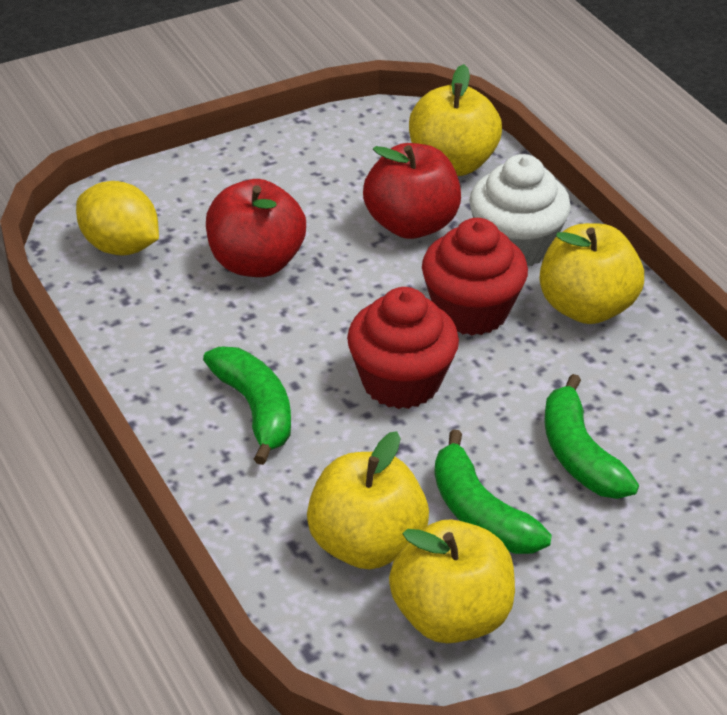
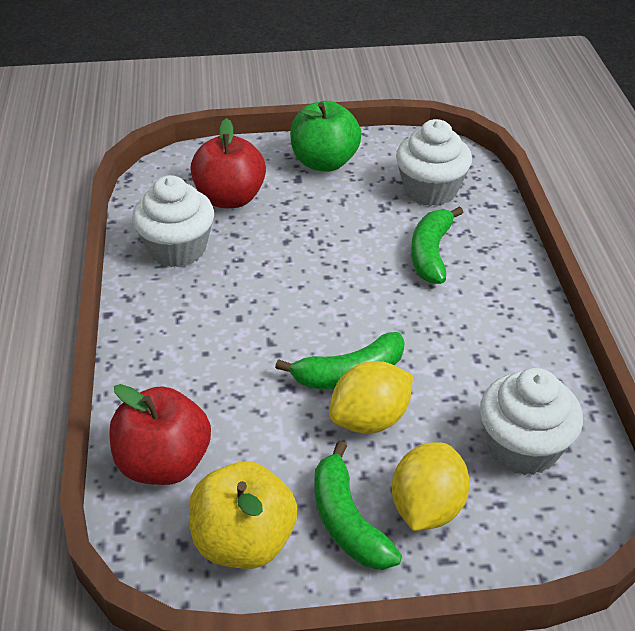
green apple: none = 0 -> [290,101,362,172] = 1
red cupcake: [347,287,459,409] [422,218,528,335] = 2 -> none = 0
white cupcake: [469,154,571,266] = 1 -> [132,175,214,267] [396,119,472,206] [480,368,583,475] = 3
yellow apple: [307,431,429,569] [389,519,515,643] [409,64,502,176] [539,223,644,324] = 4 -> [189,461,297,569] = 1
yellow lemon: [76,181,159,256] = 1 -> [329,361,413,434] [392,442,470,531] = 2

